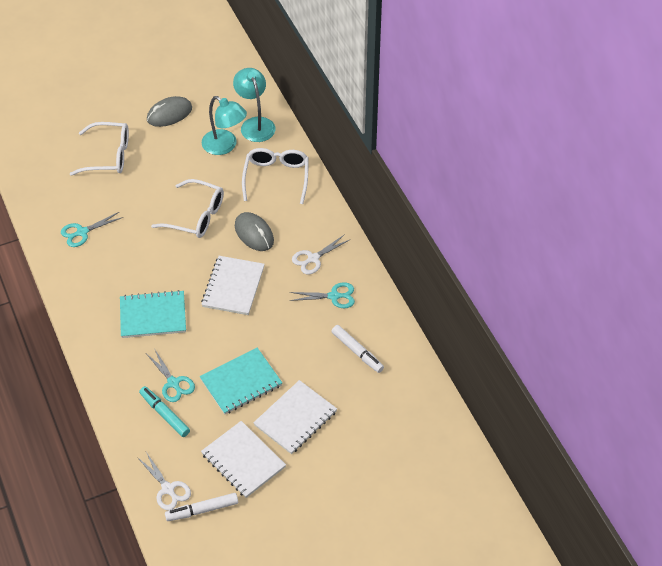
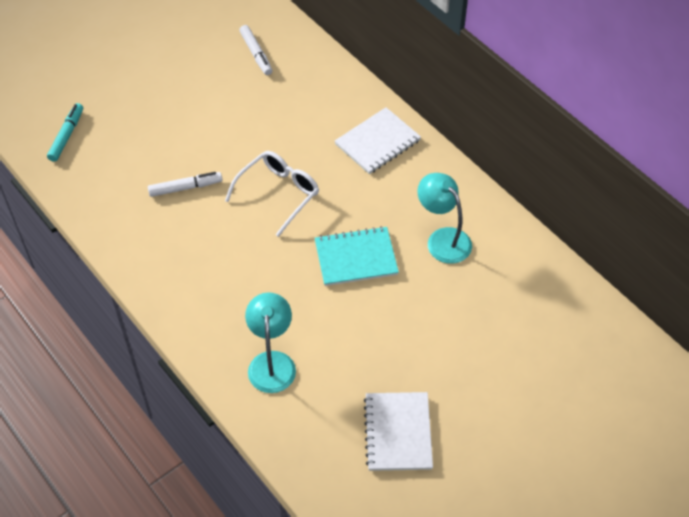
grey mouse: [147,96,192,127] [235,212,274,251] = 2 -> none = 0
turquoise notebook: [120,290,186,338] [200,348,282,415] = 2 -> [315,226,399,286] = 1
turquoise scissors: [61,212,123,247] [147,348,195,402] [289,282,355,308] = 3 -> none = 0
white glasses: [70,122,129,176] [151,179,224,238] [242,148,309,204] = 3 -> [225,151,319,237] = 1
white notebook: [201,256,265,315] [201,421,286,498] [253,380,337,454] = 3 -> [335,107,421,174] [364,392,433,471] = 2
white scissors: [137,452,191,511] [292,234,351,275] = 2 -> none = 0

